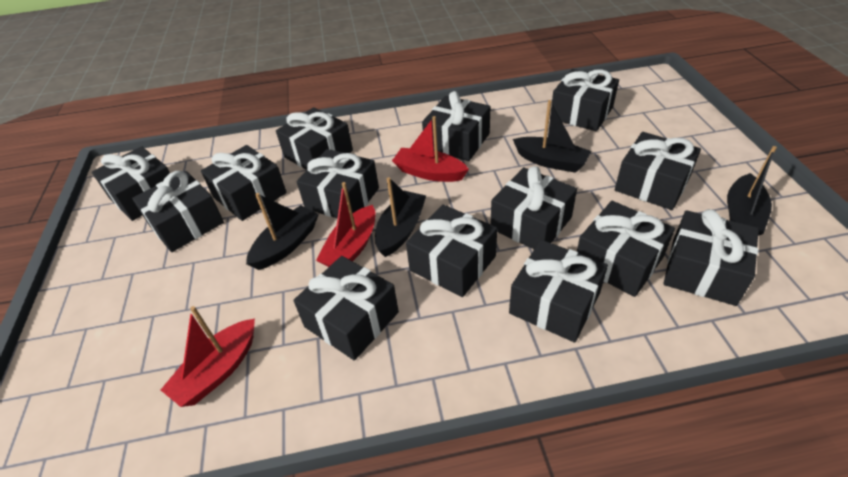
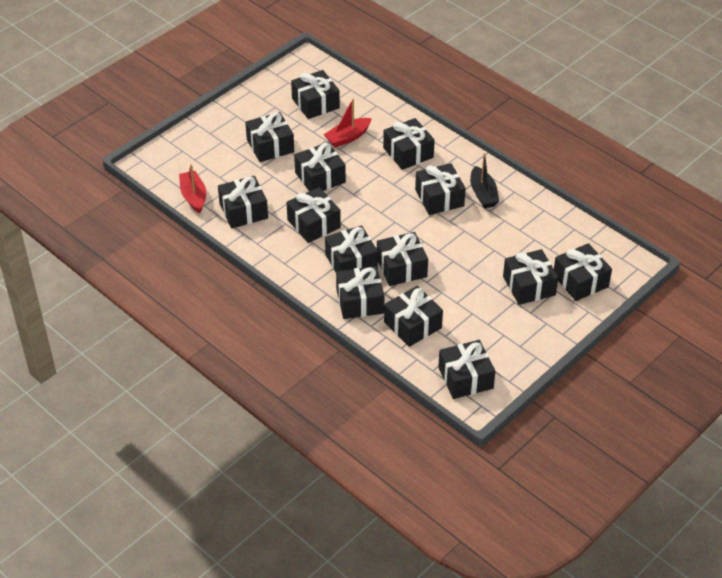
black boat: [246,193,319,270] [375,177,426,257] [513,100,591,173] [727,146,777,236] = 4 -> [470,153,499,208] = 1
red boat: [161,306,255,407] [316,182,376,267] [392,116,469,182] = 3 -> [179,164,206,213] [324,99,372,148] = 2

